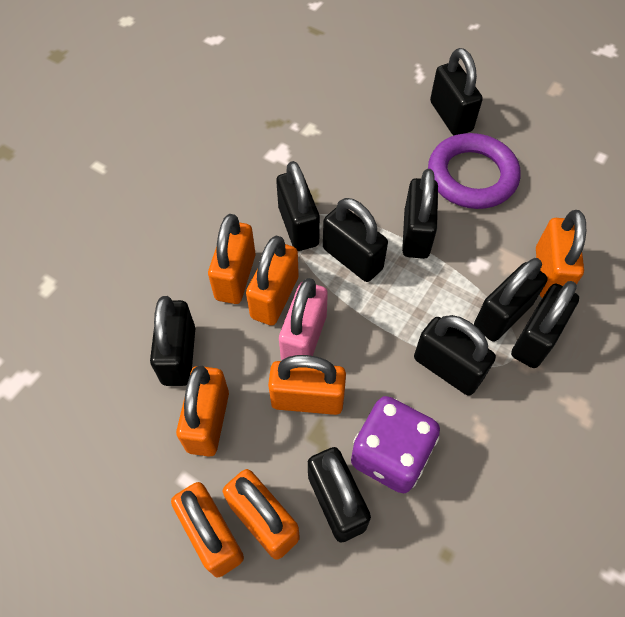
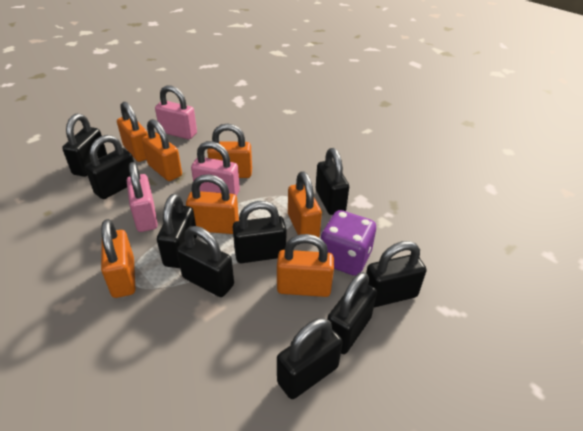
pink padlock: [279,278,328,360] = 1 -> [127,162,158,232] [155,85,197,139] [191,141,240,196] = 3
purple ring: [428,133,520,209] = 1 -> none = 0

